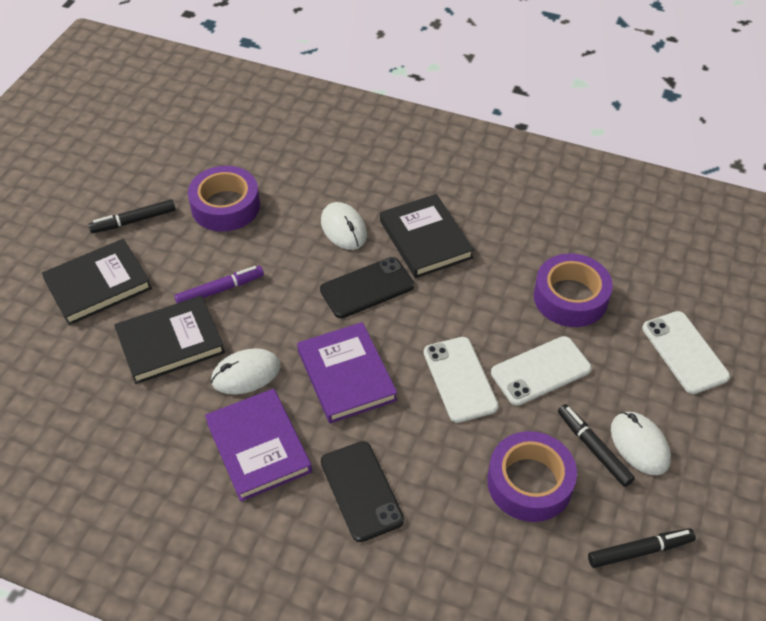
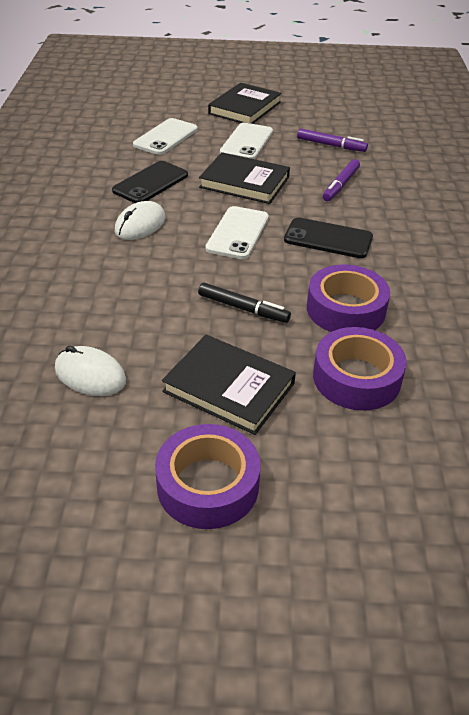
black marker: [88,199,176,233] [558,404,635,487] [588,528,696,568] = 3 -> [198,283,291,323] = 1
purple book: [205,389,312,502] [297,322,397,424] = 2 -> none = 0
purple marker: [175,266,264,303] = 1 -> [297,129,368,152] [323,159,360,201] = 2
white mouse: [211,348,281,394] [321,202,367,250] [611,412,671,475] = 3 -> [55,346,126,396] [115,201,166,240] = 2

